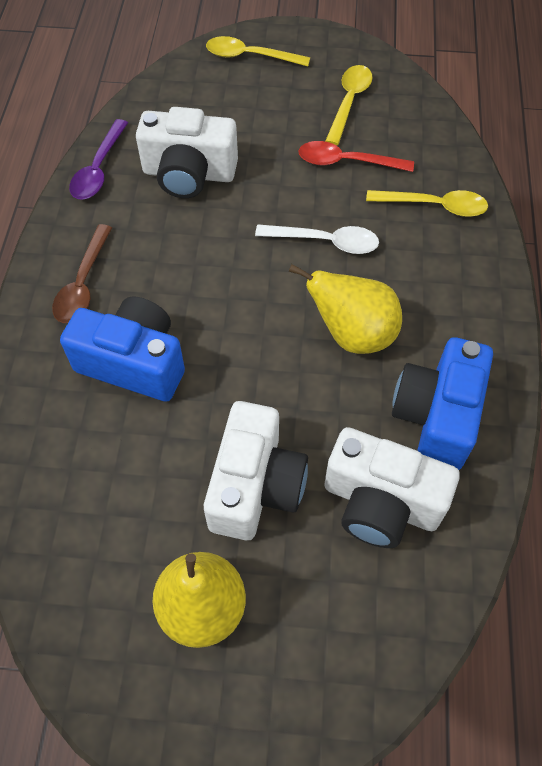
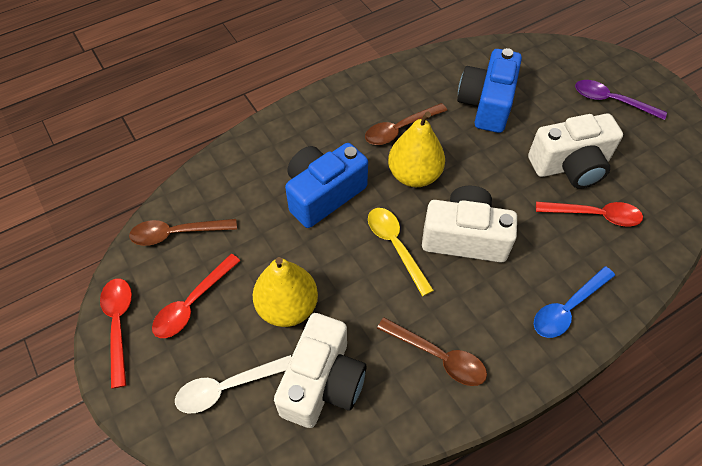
blue spoon: none = 0 -> [534,266,615,338] = 1
brown spoon: [52,224,112,323] = 1 -> [129,219,237,246] [365,103,447,145] [377,317,487,386] = 3
red spoon: [298,141,414,172] = 1 -> [100,279,132,389] [152,254,240,338] [536,202,643,227] = 3
yellow spoon: [206,36,310,66] [325,65,373,145] [366,190,488,217] = 3 -> [368,208,434,296] = 1

